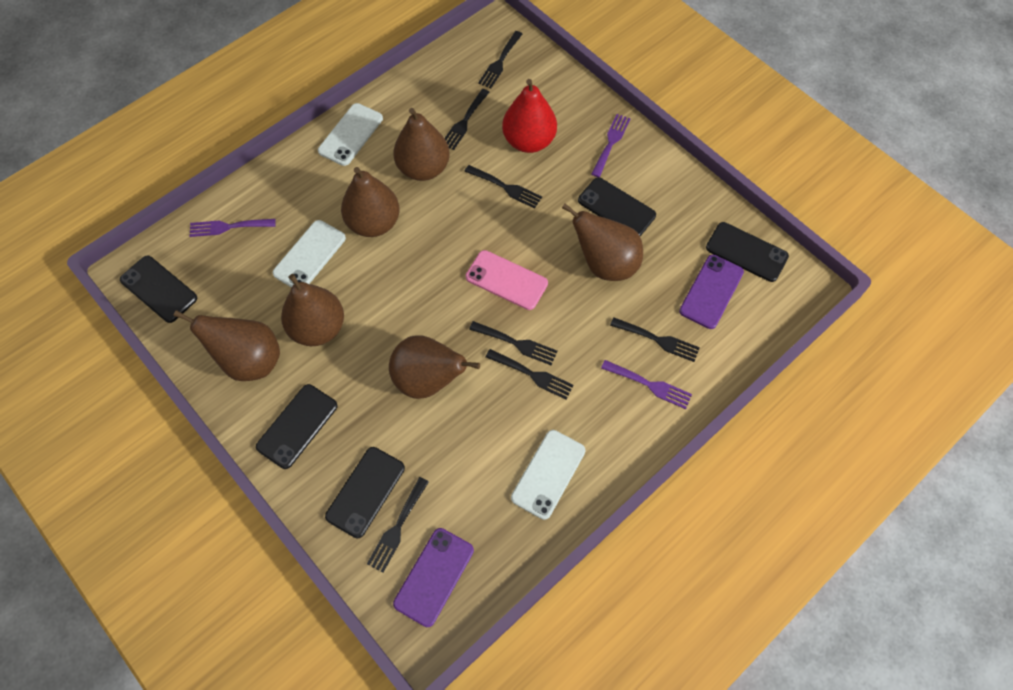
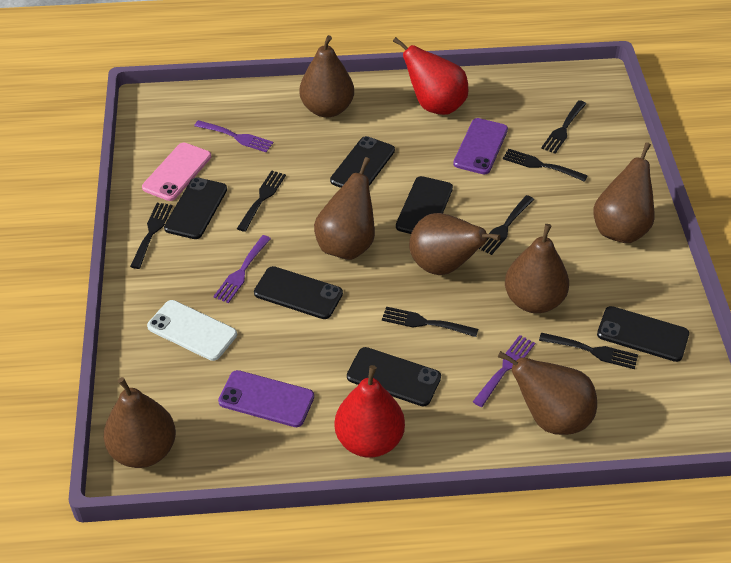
black phone: [120,256,197,323] [256,384,338,469] [325,447,405,538] [578,177,656,236] [706,222,789,282] = 5 -> [164,177,227,239] [254,266,343,319] [330,136,395,188] [347,347,441,406] [396,176,453,234] [597,306,689,362] = 6
brown pear: [173,310,280,381] [281,274,344,346] [341,167,400,237] [389,335,480,399] [393,108,450,181] [562,203,643,281] = 6 -> [104,377,176,468] [299,35,354,118] [314,157,375,260] [409,213,501,275] [498,351,597,435] [505,224,569,313] [593,142,655,243] = 7
red pear: [502,79,557,153] = 1 -> [334,365,405,458] [393,37,468,115] = 2
white phone: [273,220,346,288] [318,103,383,166] [511,430,586,520] = 3 -> [147,300,237,361] = 1

